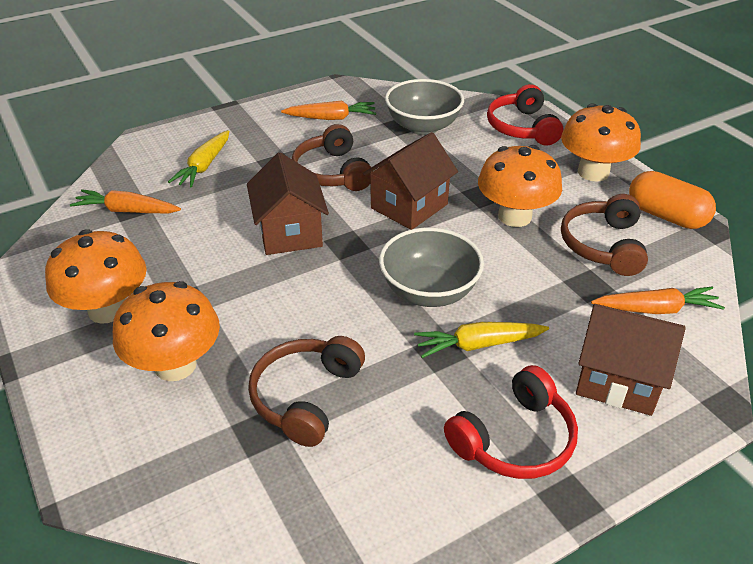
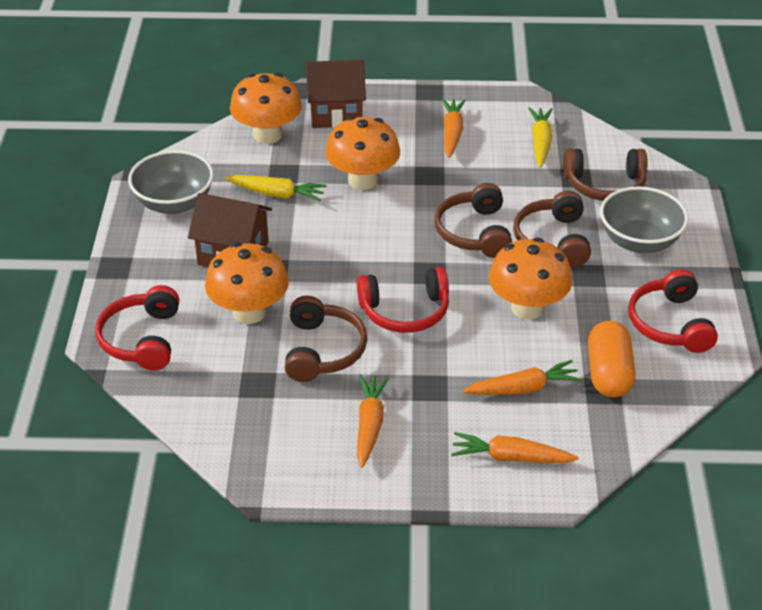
brown headphones: [248,336,365,447] [292,124,373,191] [561,194,648,276] = 3 -> [285,296,367,382] [435,183,512,258] [513,191,591,267] [563,149,648,201] = 4
brown house: [247,152,329,255] [363,132,458,230] [576,304,686,416] = 3 -> [188,193,272,267] [306,59,366,128] = 2
orange carrot: [70,189,181,213] [281,101,376,120] [591,287,725,314] = 3 -> [357,374,389,468] [442,98,466,158] [451,432,579,463] [463,360,582,395] = 4
red headphones: [444,365,578,479] [487,84,563,145] = 2 -> [95,285,179,371] [357,267,449,333] [628,269,718,353] = 3

